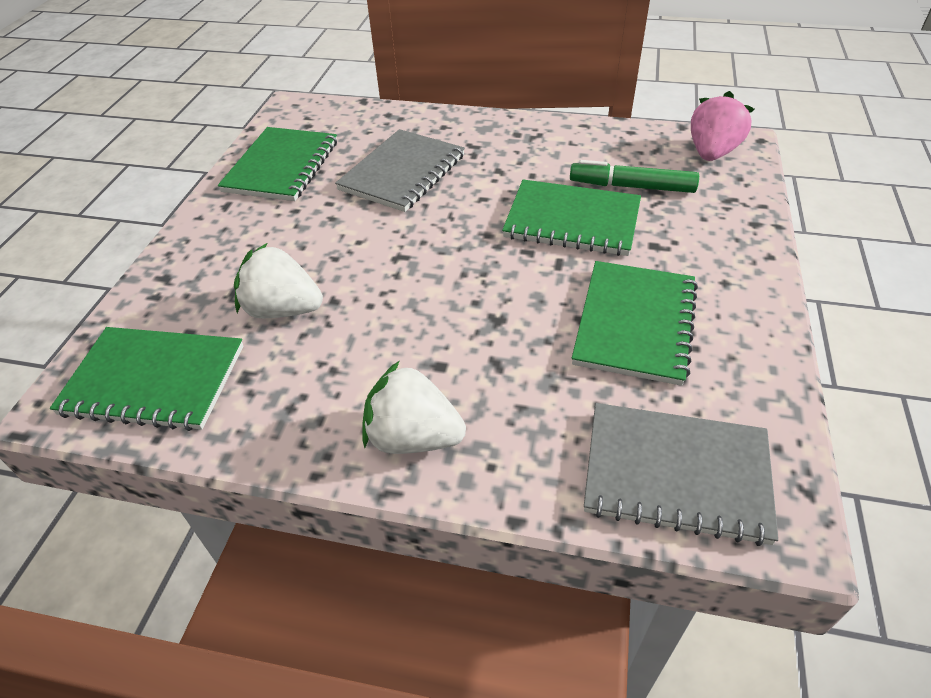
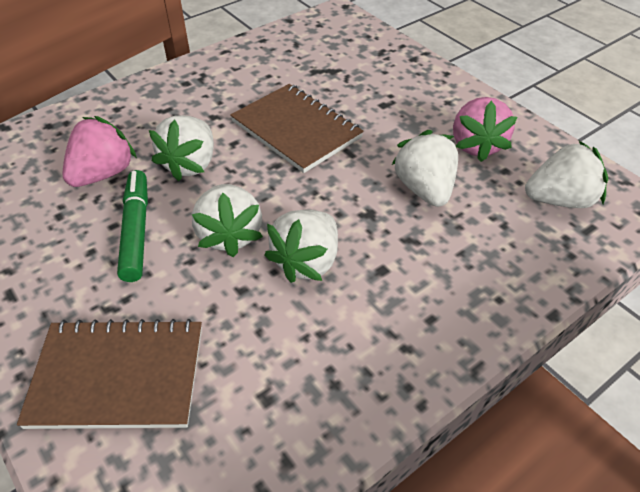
brown notebook: none = 0 -> [17,319,202,429] [230,84,364,173] = 2
green notebook: [50,327,243,431] [218,127,337,201] [502,179,641,256] [572,261,698,386] = 4 -> none = 0
grey notebook: [335,129,465,212] [584,403,778,546] = 2 -> none = 0
pink strawberry: [691,91,754,161] = 1 -> [62,116,137,187] [453,97,518,162] = 2
white strawberry: [234,243,323,318] [362,361,466,454] = 2 -> [149,115,214,181] [192,184,263,257] [264,210,338,283] [392,130,458,207] [525,141,608,208] = 5

